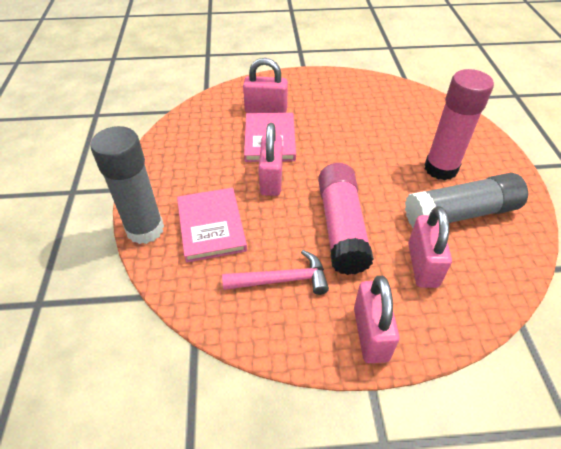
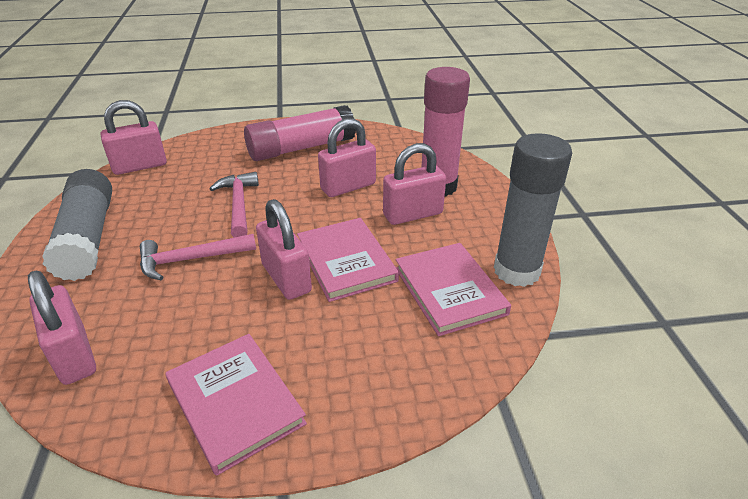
pink book: [177,188,247,263] [244,113,296,162] = 2 -> [166,334,307,476] [297,218,399,302] [396,243,511,336] = 3
pink hammer: [222,250,329,295] = 1 -> [140,234,256,280] [209,172,259,238] = 2
pink padlock: [243,58,288,113] [259,123,283,196] [354,276,400,363] [408,206,452,288] = 4 -> [28,270,96,385] [101,100,167,175] [256,199,312,300] [318,118,376,197] [383,143,446,225] = 5

